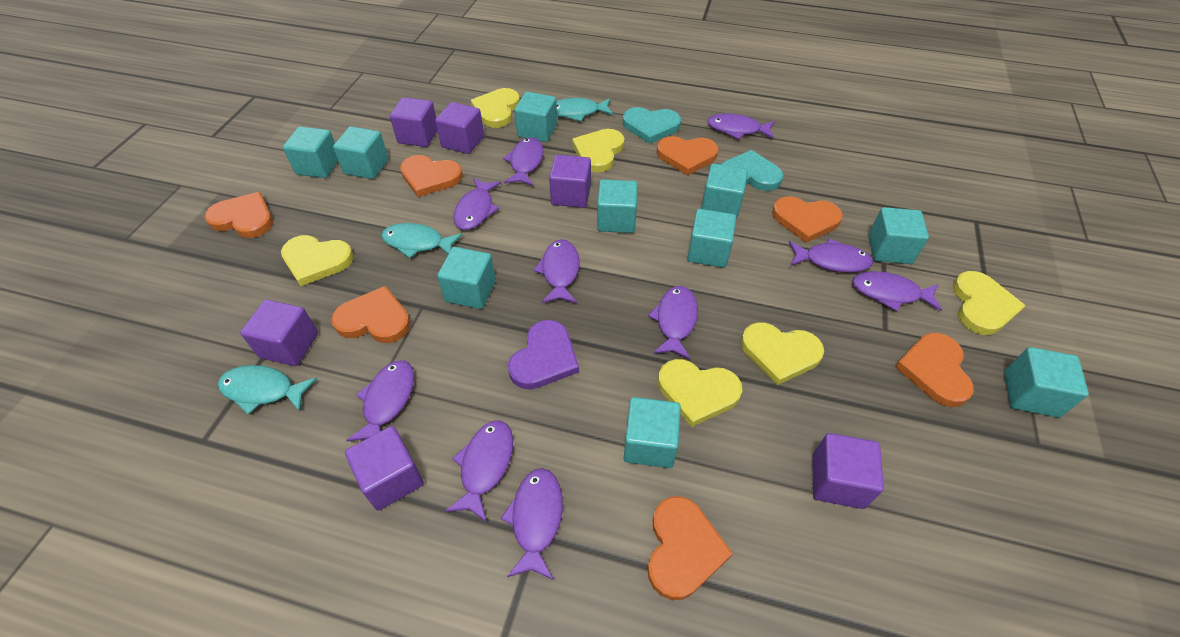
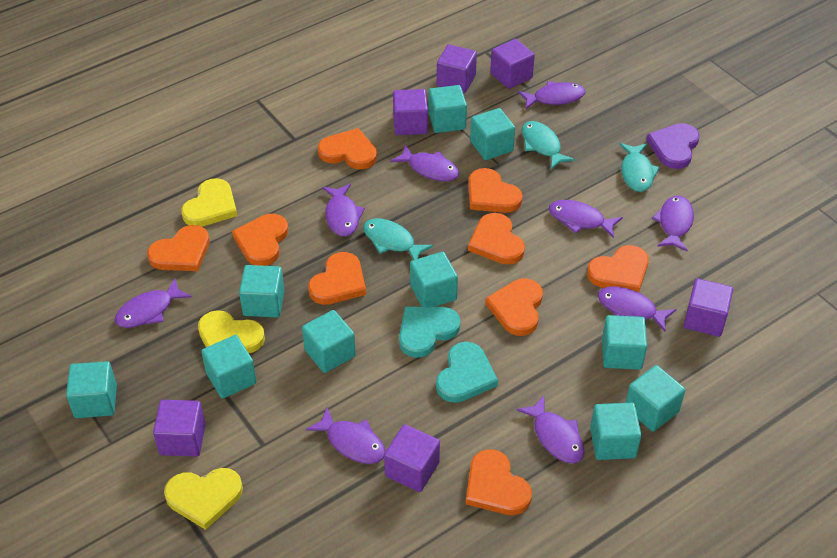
orange heart: [205,192,273,238] [331,286,411,343] [400,155,463,197] [647,496,733,600] [657,136,719,175] [772,196,843,243] [895,333,974,407] = 7 -> [147,225,210,271] [232,214,288,266] [308,252,366,305] [318,128,377,169] [466,449,532,515] [468,168,523,213] [468,213,525,265] [485,279,543,336] [587,245,649,293] = 9
purple fish: [346,360,414,441] [445,420,513,522] [453,178,501,230] [501,468,563,580] [503,137,544,186] [533,239,580,303] [648,286,698,359] [708,113,775,139] [789,238,873,273] [852,271,942,311] = 10 -> [115,278,192,328] [306,408,385,464] [323,184,365,237] [391,145,459,181] [516,396,584,464] [518,81,585,110] [549,200,623,238] [598,286,676,332] [652,196,694,252] = 9
yellow heart: [281,235,354,286] [471,88,520,128] [572,129,625,172] [658,359,742,427] [741,322,824,385] [953,271,1026,335] = 6 -> [164,468,243,530] [181,178,237,227] [198,310,265,353] = 3

